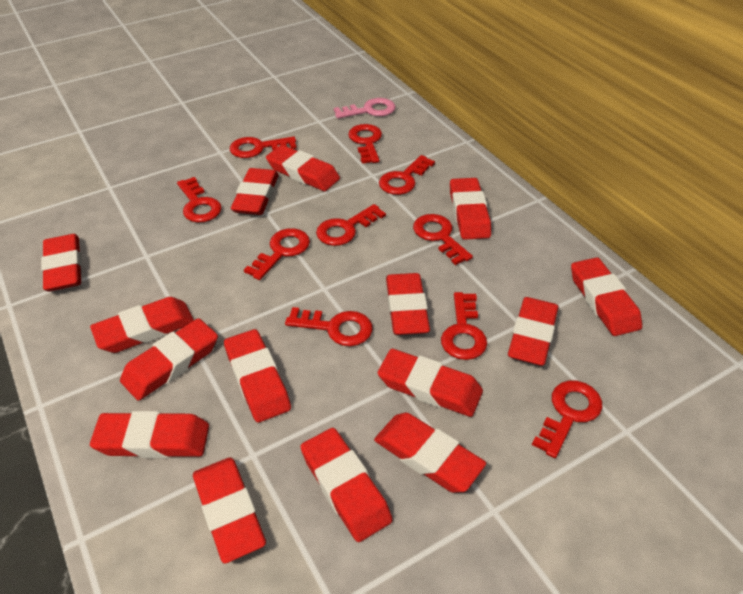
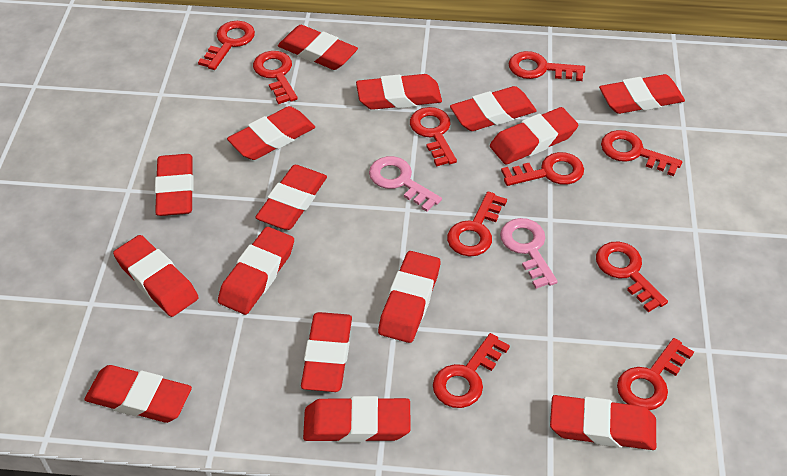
pink key: [334,98,396,119] = 1 -> [369,156,442,212] [500,218,558,289] = 2

